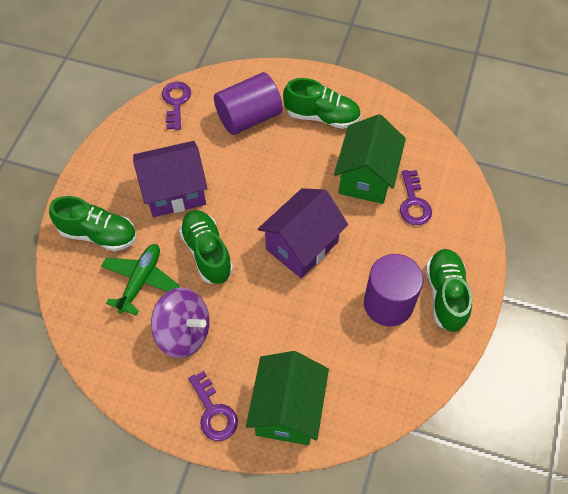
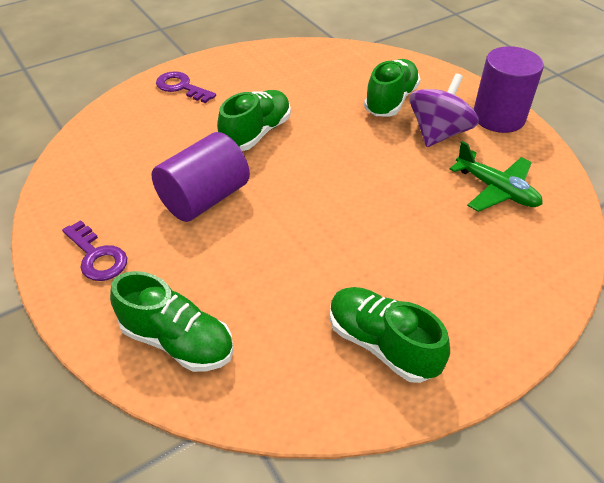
green house: [246,351,329,445] [334,114,406,204] = 2 -> none = 0
purple house: [133,141,208,217] [258,188,348,278] = 2 -> none = 0
purple key: [162,82,191,130] [188,371,238,441] [400,170,432,225] = 3 -> [62,220,127,281] [156,71,216,103] = 2

